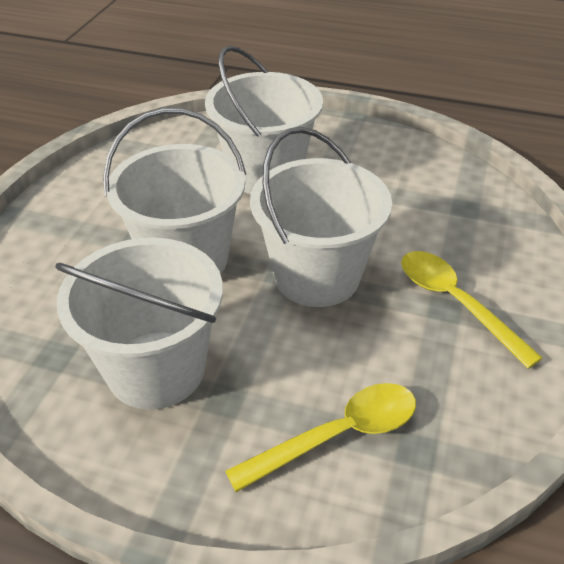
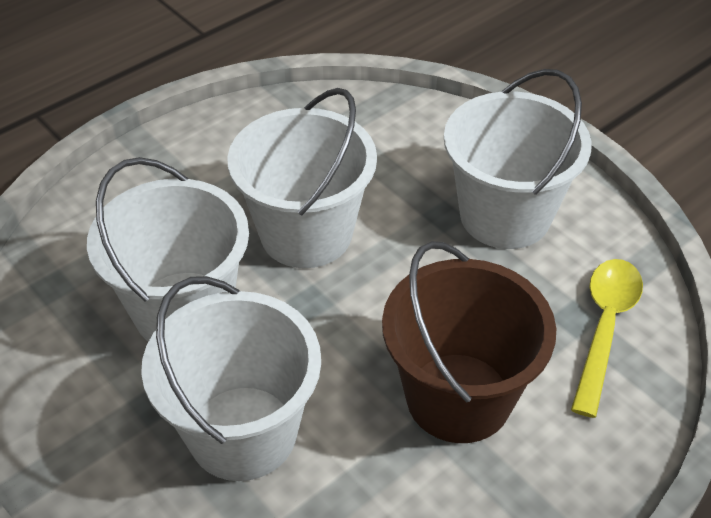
brown bucket: none = 0 -> [382,241,556,443] = 1
yellow spoon: [225,383,416,492] [401,251,543,369] = 2 -> [571,259,643,418] = 1

